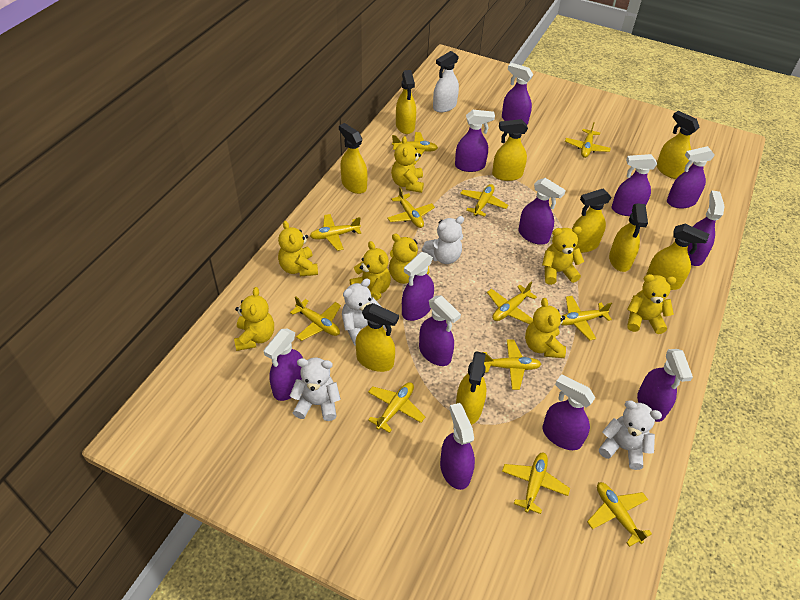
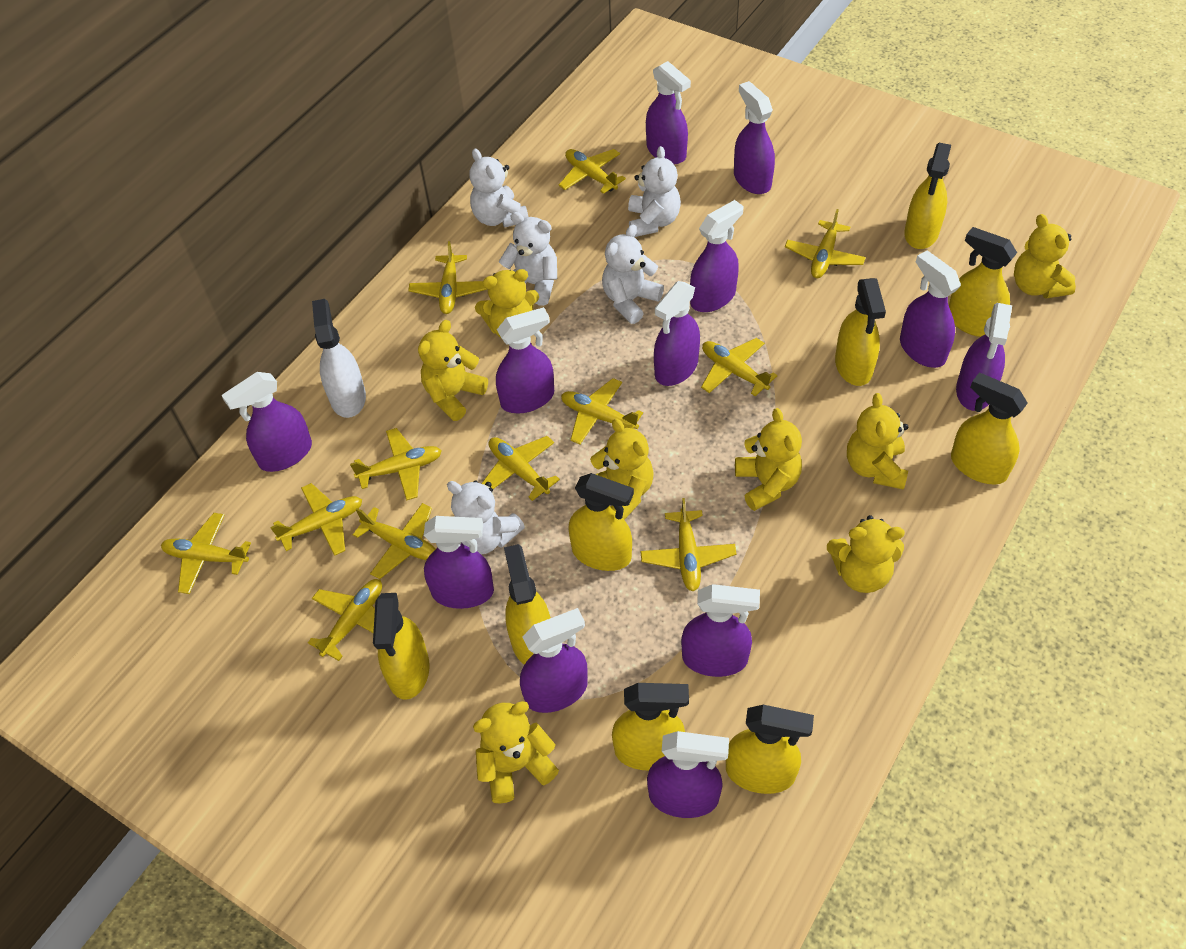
white teddy bear: [290,357,341,421] [342,278,385,346] [422,216,464,264] [599,400,662,470] = 4 -> [447,481,525,555] [469,149,528,228] [499,212,557,306] [602,225,664,324] [628,146,681,237] = 5

